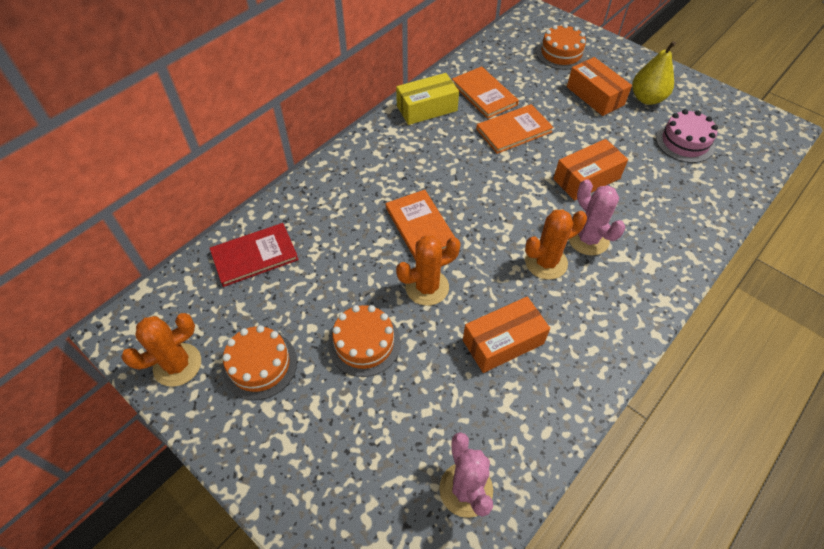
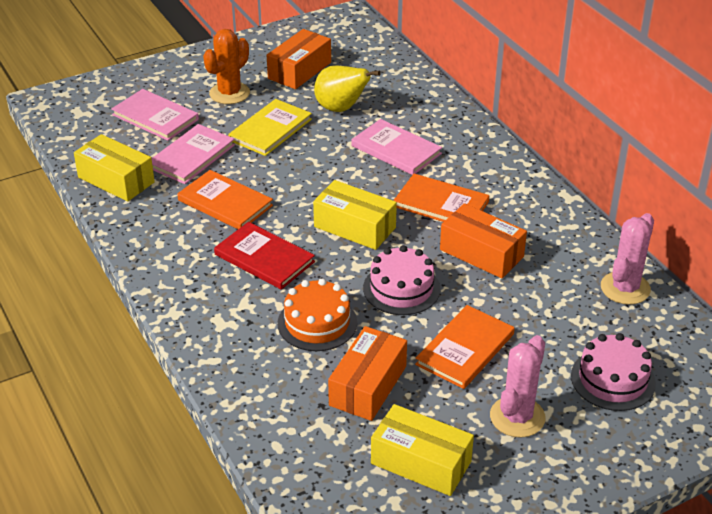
orange cactus: [121,313,201,387] [396,235,461,306] [525,209,587,280] = 3 -> [203,29,250,104] = 1
orange cake: [222,325,297,400] [328,305,401,377] [536,24,587,70] = 3 -> [278,279,357,351] = 1
pink book: none = 0 -> [111,89,199,141] [152,124,235,184] [351,119,442,175] = 3
pink cake: [656,109,718,163] = 1 -> [363,245,440,315] [571,333,656,411] = 2
yellow book: none = 0 -> [228,99,312,156] = 1
yellow box: [396,73,459,125] = 1 -> [74,134,155,202] [313,180,397,250] [371,404,474,496] = 3

